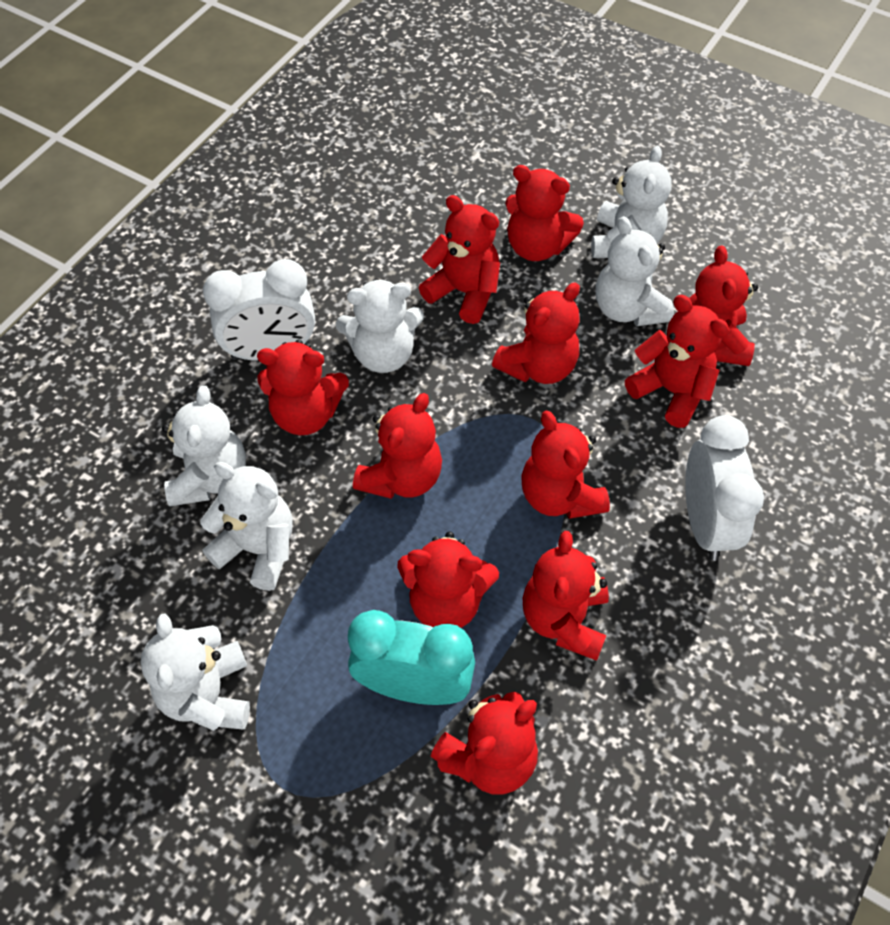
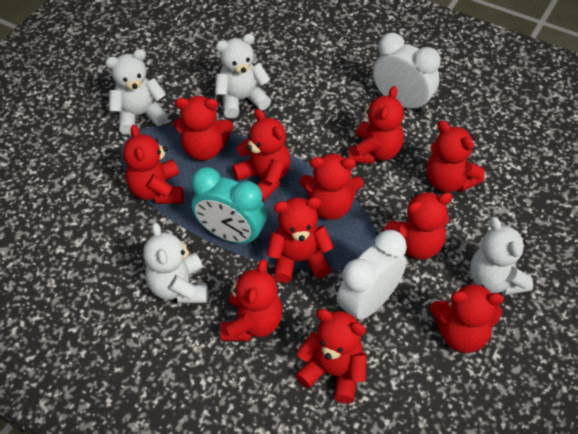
white teddy bear: [141,614,250,731] [162,386,246,506] [200,462,293,591] [336,279,424,373] [591,146,672,258] [596,216,674,326] = 6 -> [105,49,168,135] [143,222,208,304] [215,34,271,119] [470,217,533,296] = 4

